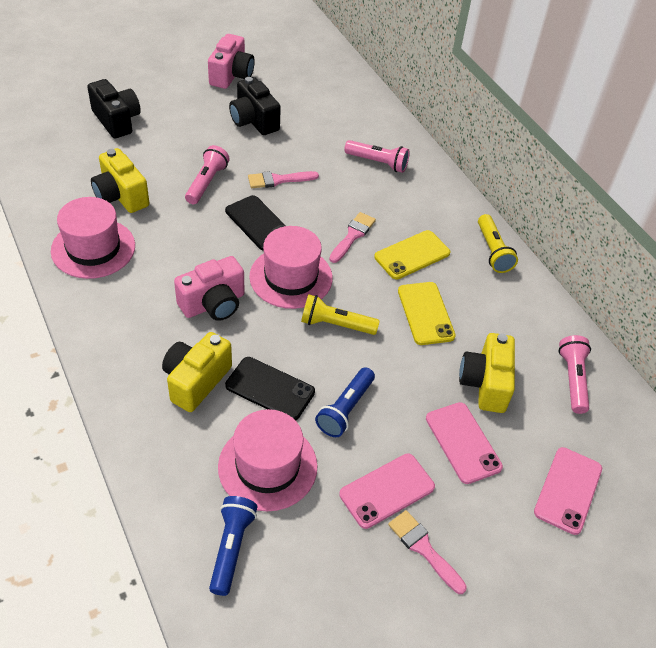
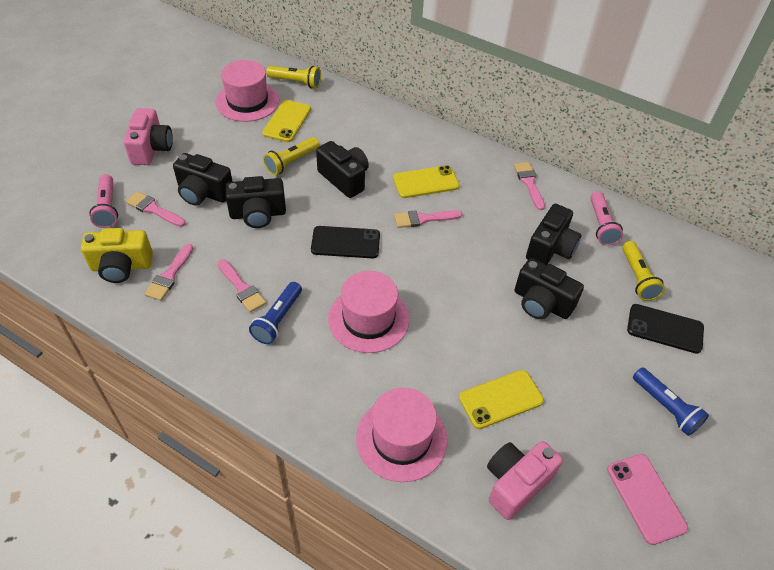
black camera: [87,79,141,139] [229,77,281,135] = 2 -> [173,153,233,206] [225,176,286,228] [316,141,369,198] [515,258,584,319] [526,204,582,265] = 5
pink brush: [248,171,319,188] [329,212,376,263] [388,510,467,594] = 3 -> [126,191,186,227] [144,244,193,301] [218,259,266,313] [394,210,462,228] [514,162,545,210] = 5
pink flashlight: [185,145,230,204] [344,140,410,173] [558,335,591,414] = 3 -> [89,174,118,228] [590,191,623,246] = 2
pink phone: [339,454,435,529] [426,402,503,484] [534,447,602,535] = 3 -> [607,454,688,545] = 1
yellow camera: [91,148,149,213] [162,332,232,412] [459,333,515,413] = 3 -> [81,228,153,283] = 1
yellow flashlight: [301,294,380,335] [478,214,518,273] = 2 -> [263,137,320,175] [266,66,321,88] [622,241,665,301] = 3
yellow phone: [374,230,450,280] [398,282,456,345] = 2 -> [262,100,311,142] [393,165,460,198] [459,370,544,429] = 3

